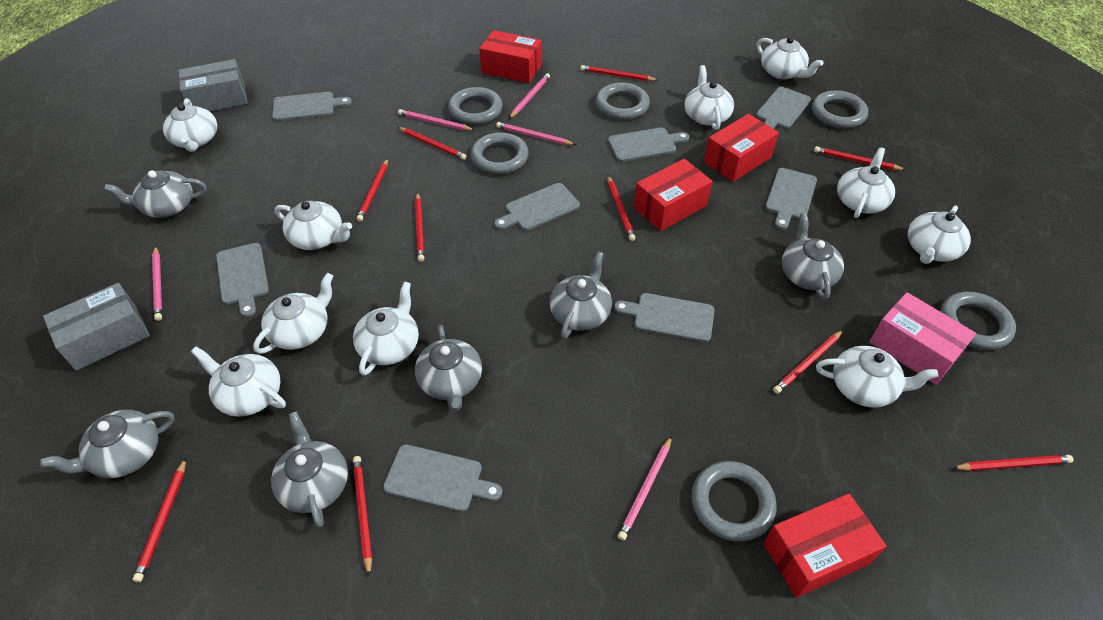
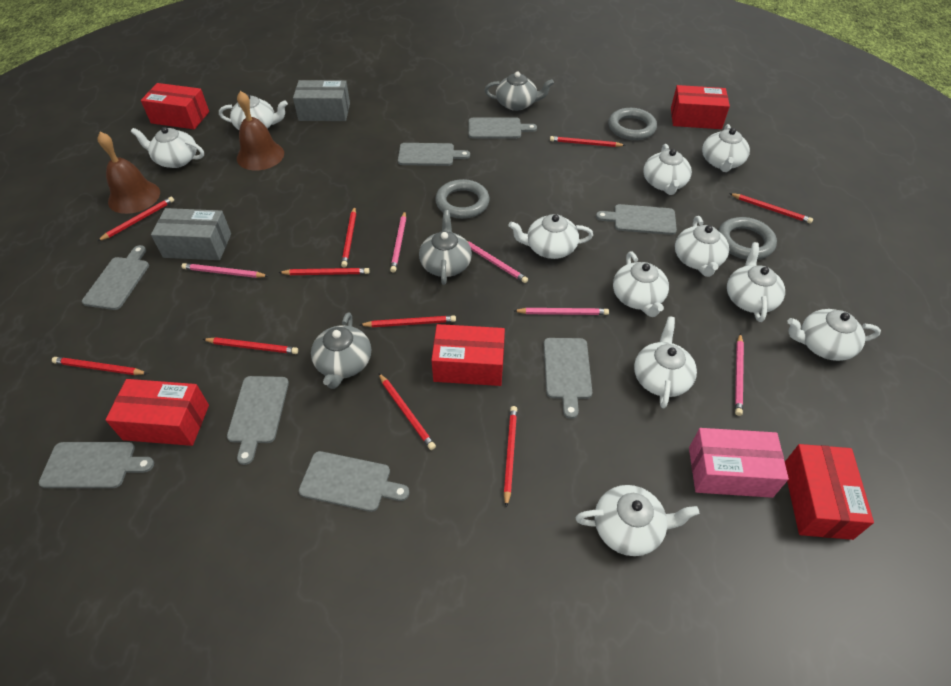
brown bell: none = 0 -> [97,132,160,214] [237,91,284,170] = 2
grey ring: [448,87,503,125] [470,132,529,174] [595,82,650,120] [691,461,777,542] [812,90,868,129] [940,292,1016,350] = 6 -> [435,179,490,219] [608,108,657,140] [718,217,777,260] = 3
grey teapot: [40,410,175,478] [104,170,207,218] [271,411,348,527] [415,325,482,411] [550,251,612,339] [782,213,844,300] = 6 -> [311,312,371,389] [419,210,472,285] [485,71,554,111] = 3
red box: [479,30,542,83] [634,159,713,231] [704,114,779,182] [763,493,887,598] = 4 -> [105,379,209,446] [141,83,209,129] [431,324,505,386] [671,85,730,129] [785,444,874,540] = 5
white teapot: [163,98,217,152] [191,347,286,417] [253,273,333,354] [275,201,352,250] [353,281,419,376] [684,65,734,130] [757,37,824,79] [816,346,938,408] [837,147,895,218] [908,205,971,264] = 10 -> [131,127,204,168] [219,94,288,130] [508,214,593,259] [576,485,699,556] [613,252,669,317] [634,317,697,408] [643,144,692,195] [675,216,729,277] [702,124,750,172] [727,242,785,322] [787,309,881,361] = 11

